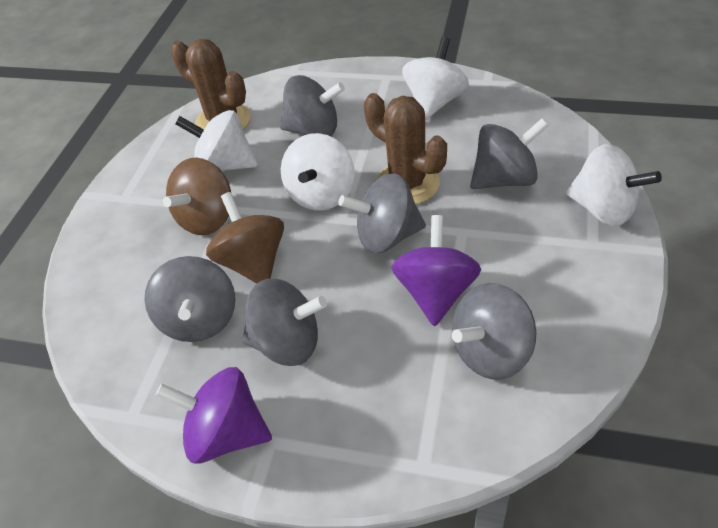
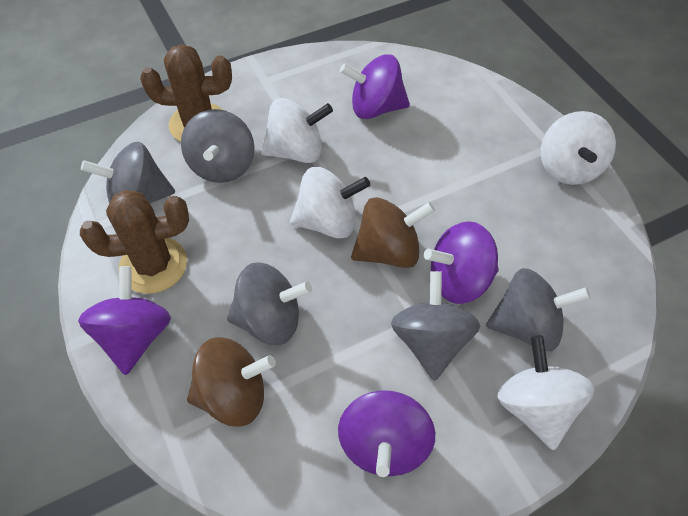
grey spinning top: [144,256,236,342] [243,279,327,366] [280,75,345,136] [338,173,426,253] [452,283,536,380] [470,118,548,189] = 6 -> [81,142,175,203] [181,109,255,183] [227,262,312,345] [391,271,480,381] [486,268,591,351] = 5
purple spinning top: [155,367,272,464] [392,215,481,326] = 2 -> [78,266,171,375] [338,390,435,477] [340,54,410,119] [424,221,499,304] = 4

